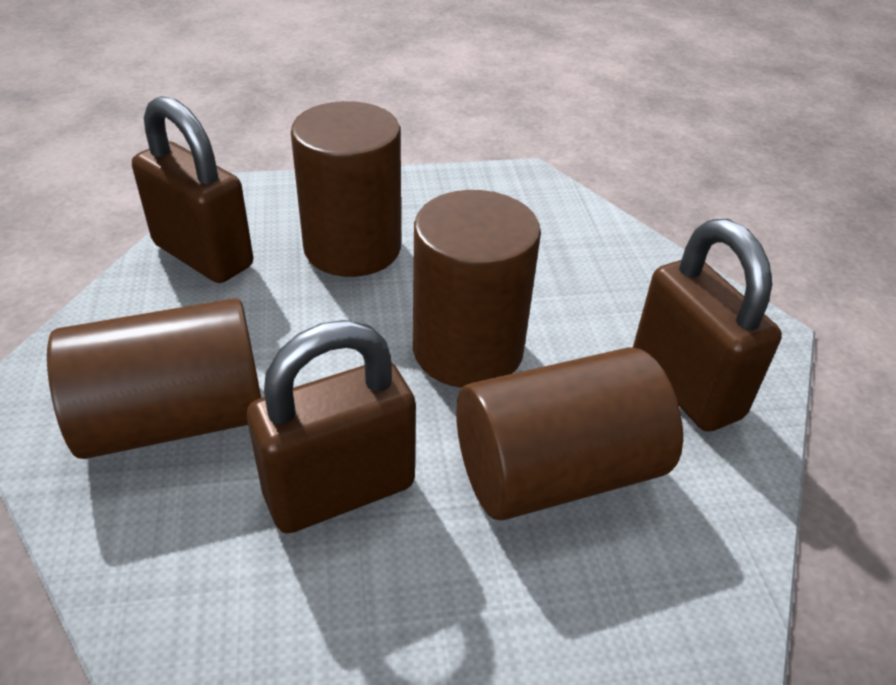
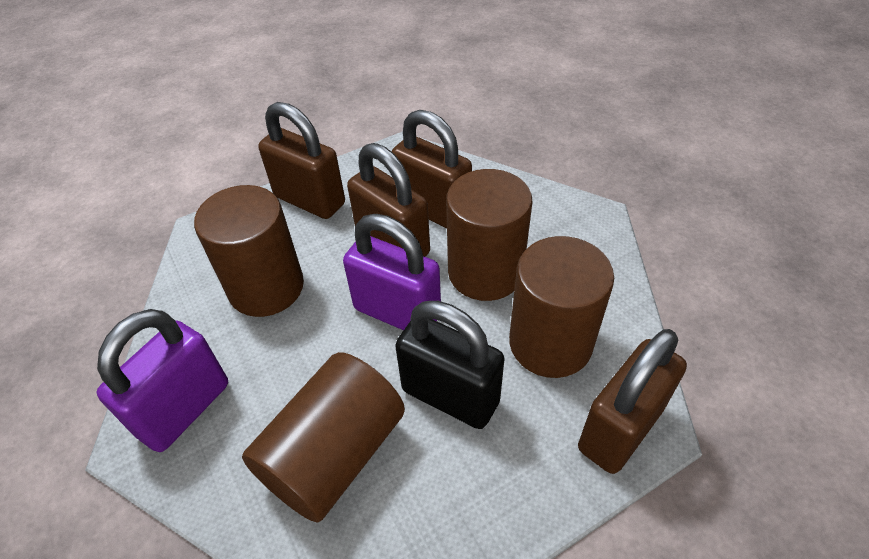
black padlock: none = 0 -> [395,301,505,429] = 1
brown padlock: [132,96,253,283] [247,320,416,533] [633,219,782,432] = 3 -> [258,102,345,219] [347,143,430,257] [391,110,472,229] [578,329,687,474] = 4
purple padlock: none = 0 -> [97,309,228,452] [343,214,441,330] = 2

